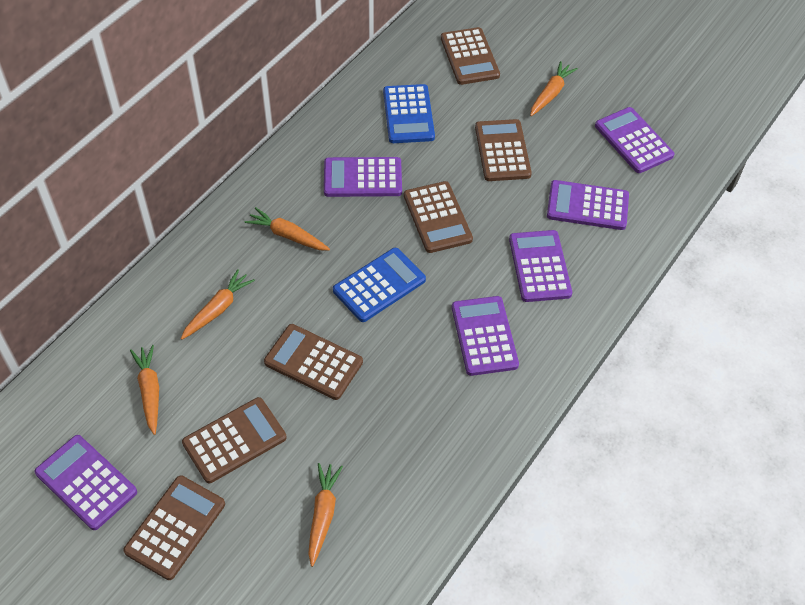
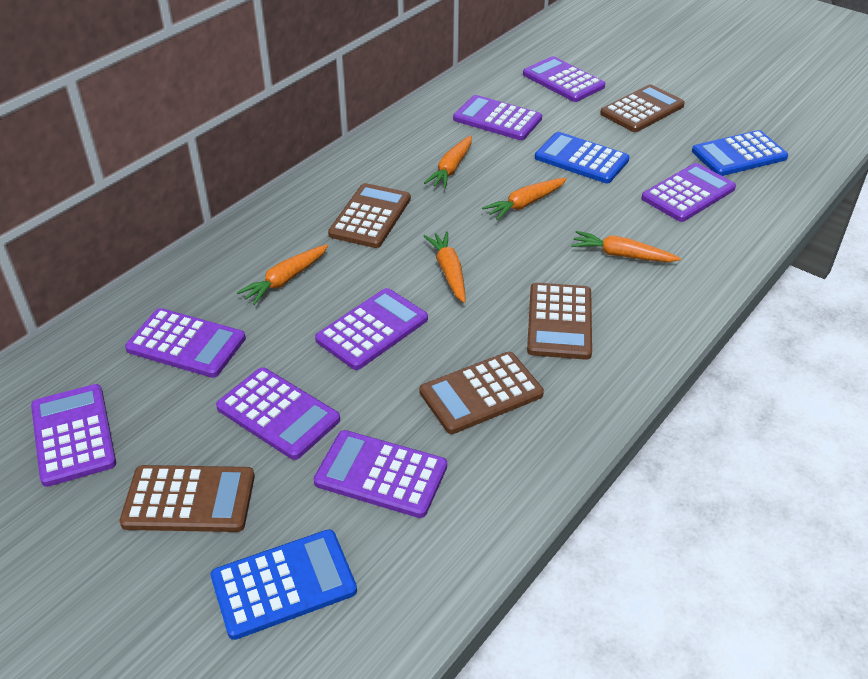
blue calculator: [333,248,426,322] [383,84,435,143] = 2 -> [210,529,357,640] [535,132,630,183] [692,130,788,176] = 3
brown calculator: [123,475,225,580] [182,397,287,483] [264,324,363,400] [404,181,473,253] [441,27,500,85] [475,119,532,181] = 6 -> [119,465,255,532] [328,183,411,248] [420,352,544,434] [527,283,592,360] [600,84,685,132] = 5
purple calculator: [35,435,137,530] [324,157,402,197] [452,296,519,376] [509,230,572,302] [547,180,629,230] [595,107,674,173] = 6 -> [31,384,116,487] [125,308,246,378] [216,367,340,460] [314,430,447,518] [315,288,428,370] [453,95,542,140] [523,56,605,102] [641,163,736,222] = 8

